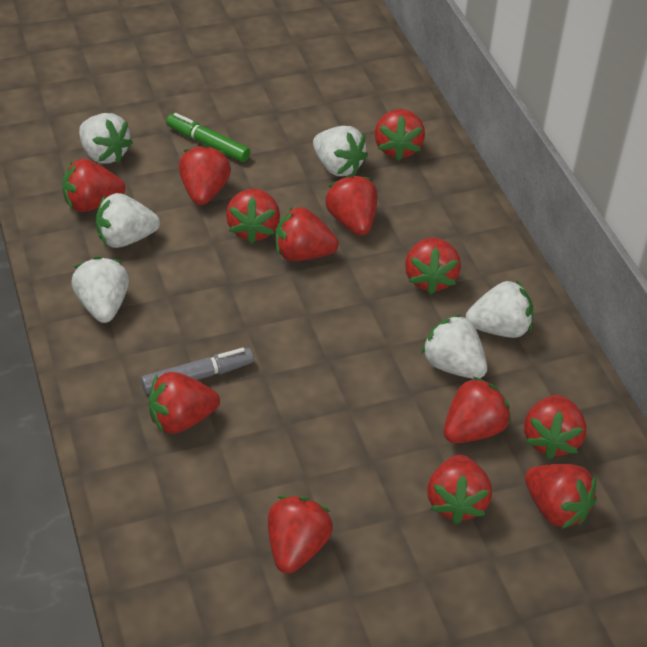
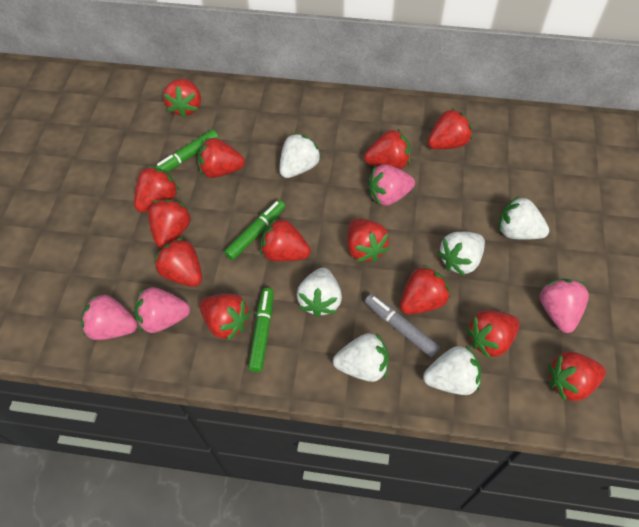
green marker: [166,113,251,162] = 1 -> [155,129,219,172] [224,200,285,260] [248,288,274,372] = 3
pink strawberry: none = 0 -> [81,294,137,340] [135,287,190,333] [368,164,415,206] [540,279,589,333] = 4

